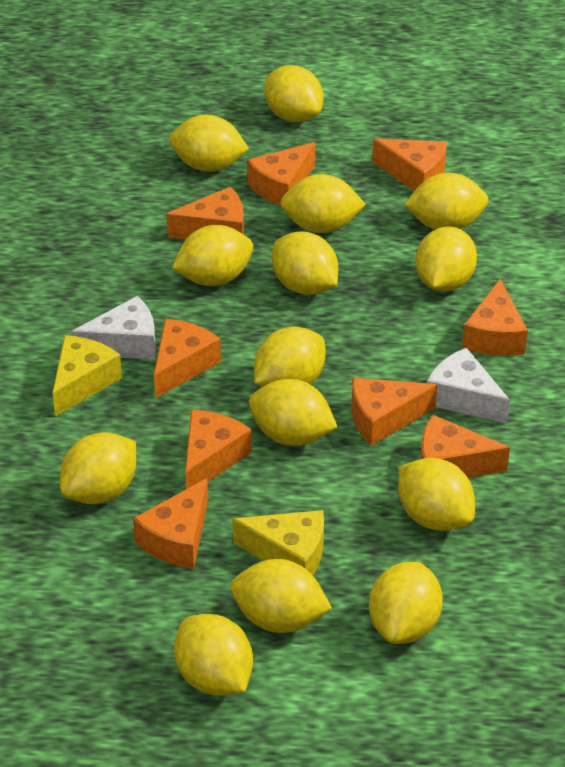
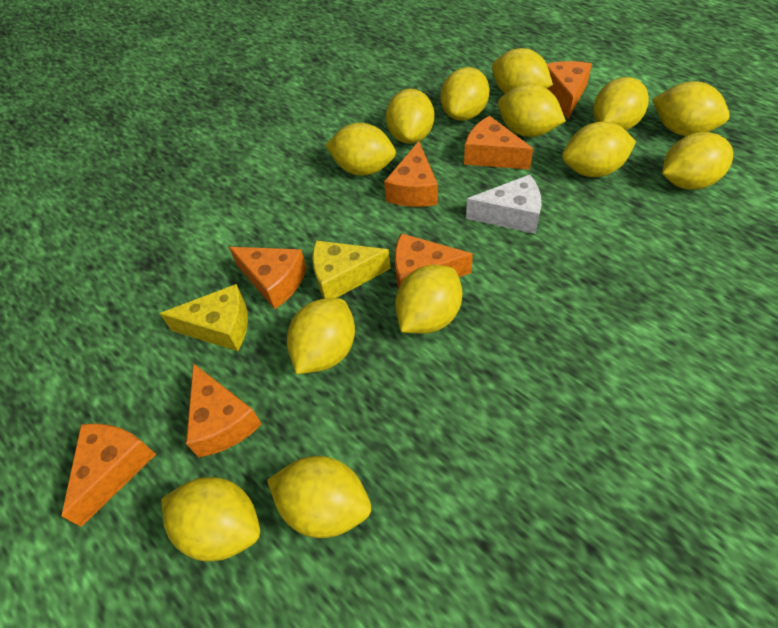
orange cheese: [133,478,208,569] [154,319,221,399] [166,187,244,239] [185,410,252,489] [247,142,315,206] [351,378,437,446] [372,138,447,191] [421,415,510,478] [462,278,528,356] = 9 -> [61,424,156,527] [186,363,262,457] [229,247,307,309] [384,141,438,207] [395,233,473,290] [464,116,533,170] [547,61,592,119] = 7
white cheese: [72,296,156,360] [427,348,510,423] = 2 -> [466,175,541,234] = 1
yellow lemon: [60,432,136,504] [169,115,249,172] [172,225,253,286] [174,614,253,696] [230,559,332,633] [249,379,337,446] [254,327,326,387] [264,65,323,122] [272,231,338,295] [280,174,366,233] [369,562,443,644] [398,458,475,531] [404,173,489,230] [415,227,477,292] = 14 -> [161,477,260,561] [267,456,371,538] [287,298,355,374] [325,123,396,176] [386,89,434,144] [395,265,462,334] [441,67,489,121] [492,48,553,94] [498,84,566,137] [562,122,636,177] [593,77,649,130] [652,81,730,136] [662,132,733,190] = 13

